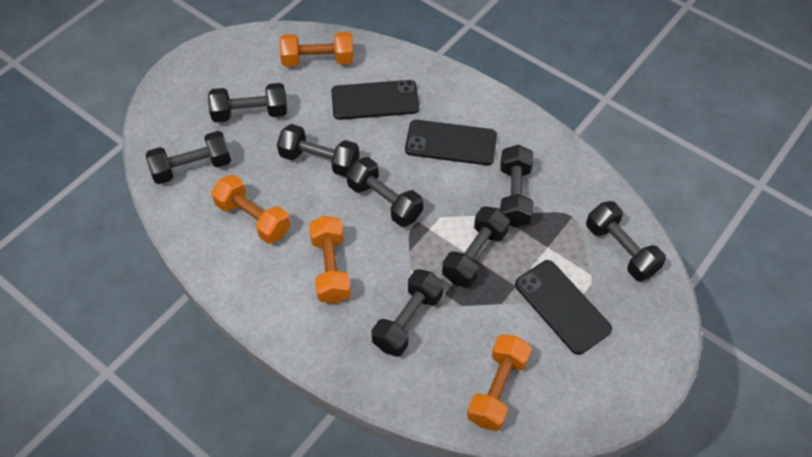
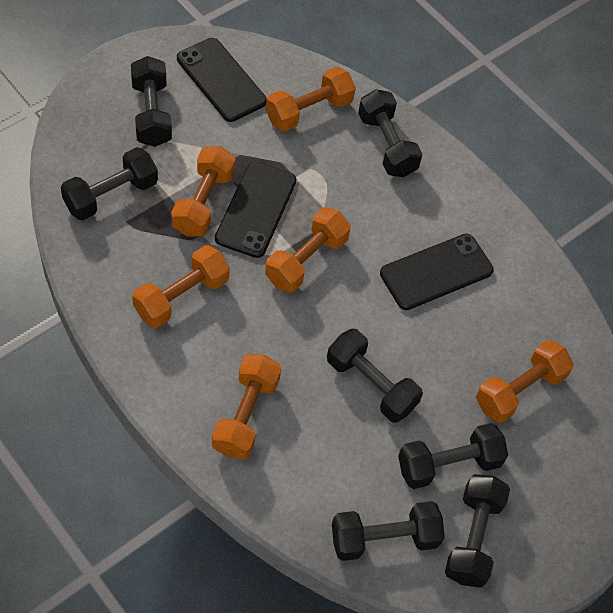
black dumbbell: [146,131,231,184] [208,83,287,122] [277,124,359,177] [346,157,423,227] [372,269,444,357] [442,206,510,288] [500,145,533,227] [586,201,666,281] = 8 -> [61,147,158,220] [131,56,172,147] [327,329,423,423] [332,501,445,561] [358,89,422,177] [398,423,508,489] [445,474,510,588] = 7
orange dumbbell: [211,175,291,244] [279,32,353,67] [309,216,351,304] [467,334,531,431] = 4 -> [132,245,230,328] [171,146,236,236] [212,354,281,459] [265,207,351,293] [266,67,356,131] [476,340,574,423] = 6

